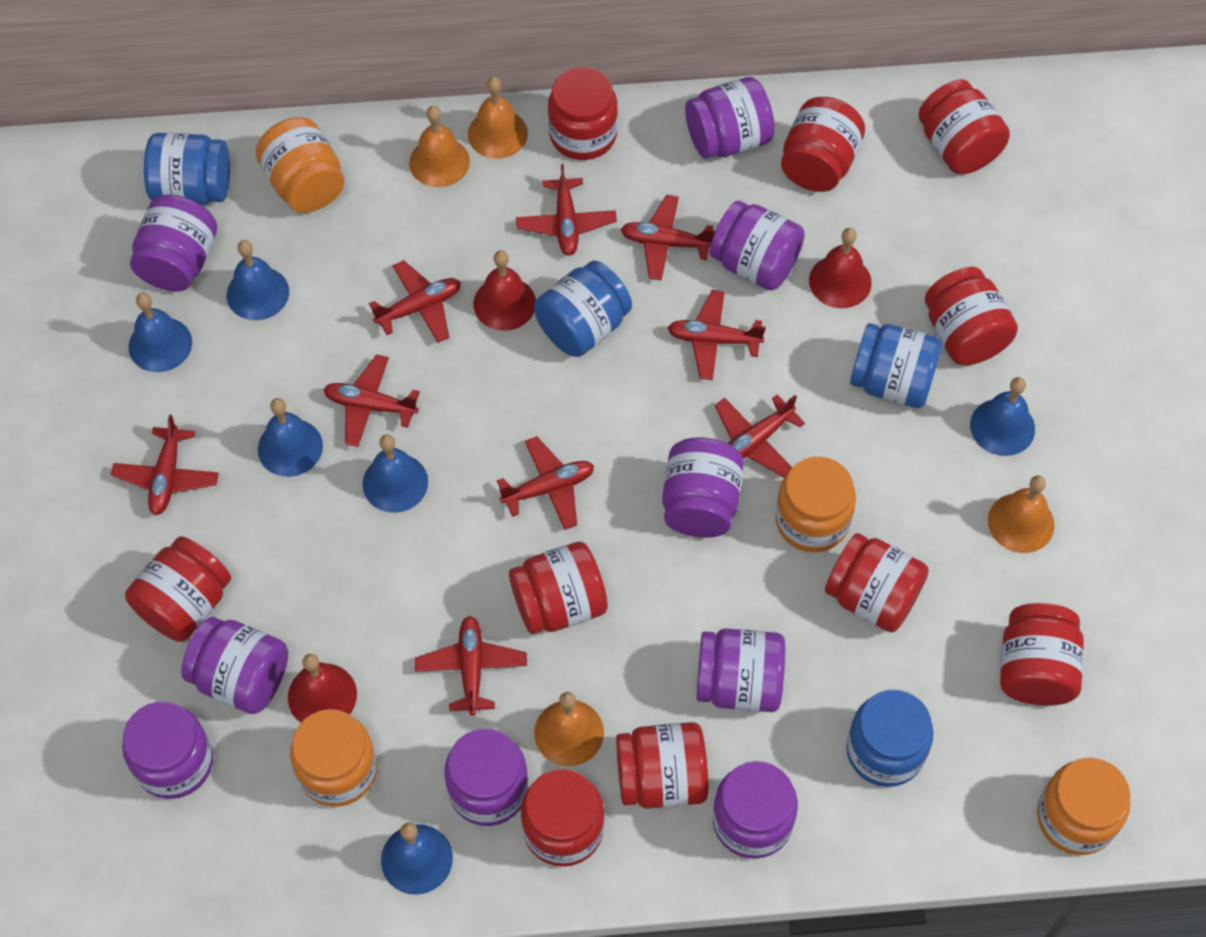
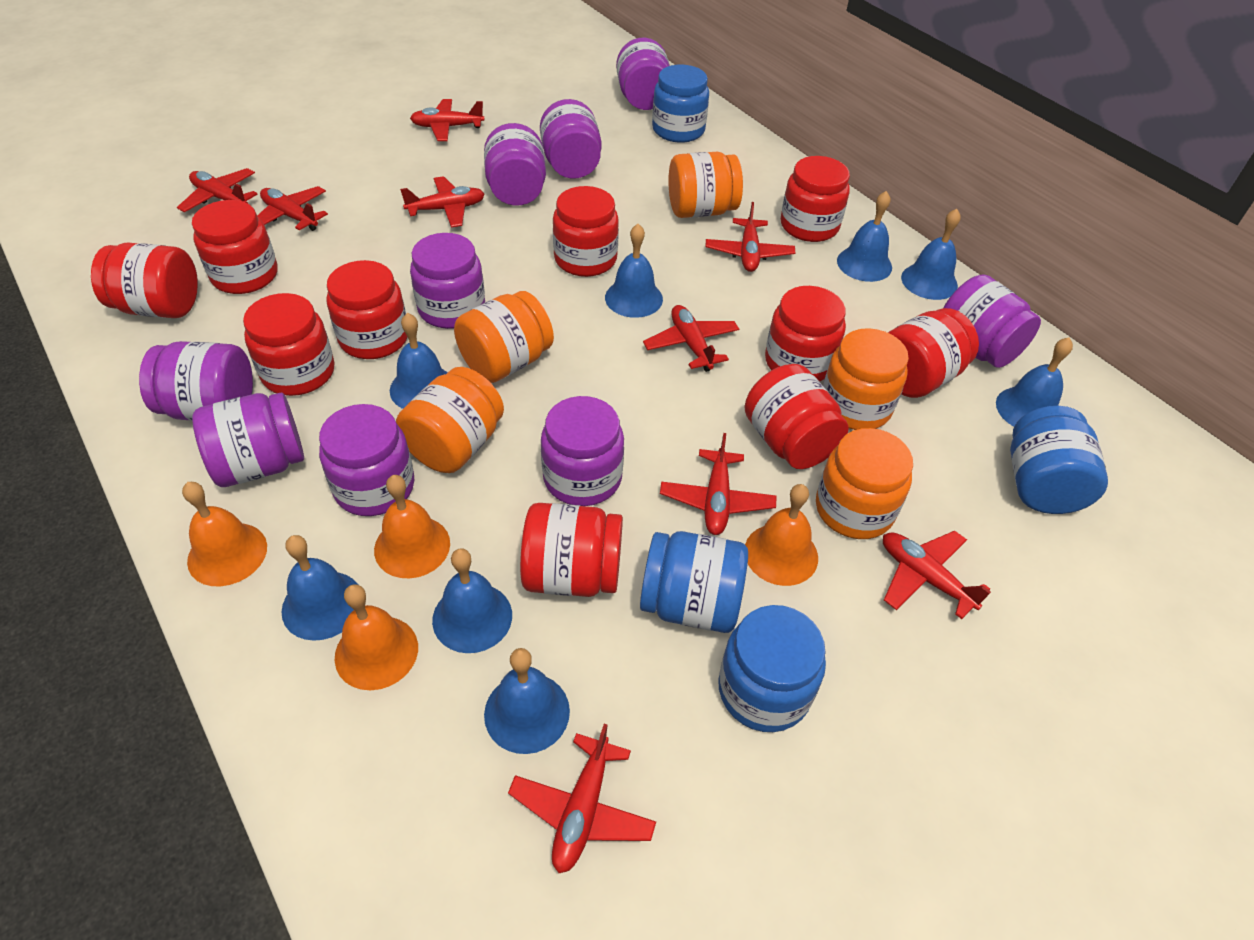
blue bell: [129,293,192,372] [227,240,289,320] [258,398,323,477] [362,435,428,513] [381,822,453,895] [970,377,1035,456] = 6 -> [281,535,358,641] [390,313,448,409] [432,549,512,653] [484,648,570,754] [605,224,663,318] [837,191,892,282] [901,209,961,300] [996,337,1073,427] = 8
orange jar: [256,117,345,213] [290,709,377,807] [775,456,856,552] [1037,757,1131,855] = 4 -> [396,367,504,473] [454,291,554,383] [668,152,743,218] [816,428,913,539] [823,328,909,430] = 5
red bell: [288,654,357,722] [473,250,536,331] [809,228,872,308] = 3 -> none = 0

